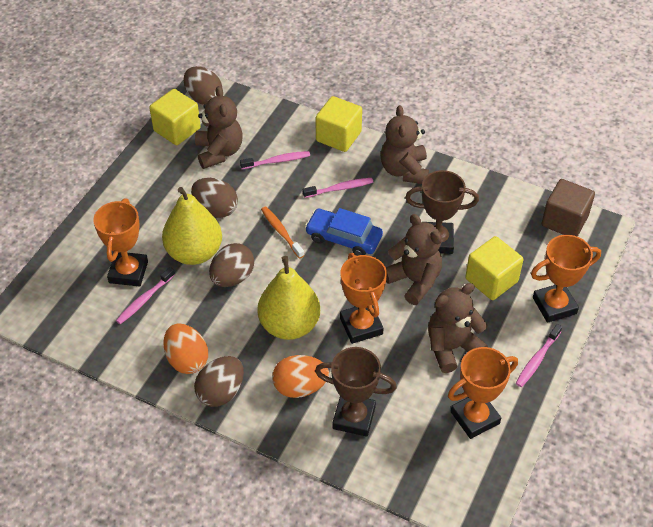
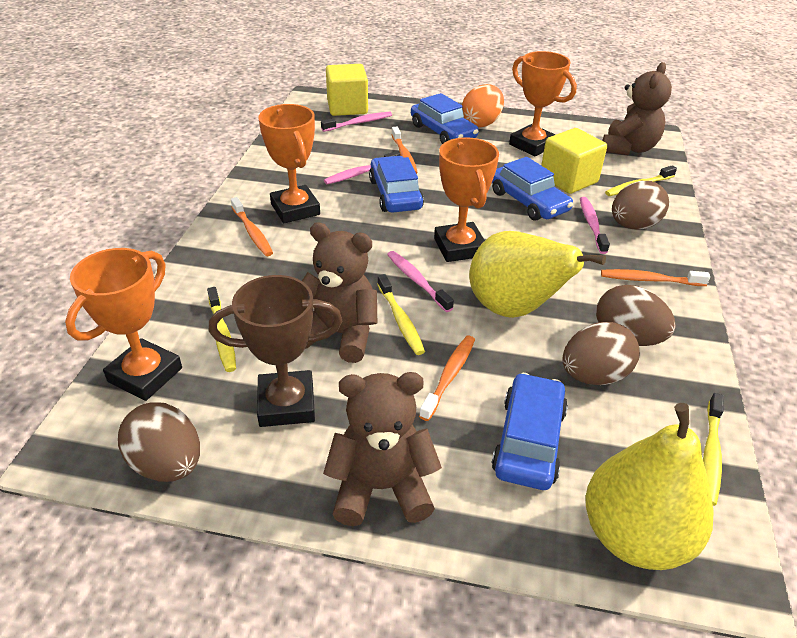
blue car: [305,208,383,256] = 1 -> [369,156,424,213] [411,93,479,144] [491,373,568,490] [492,157,573,220] = 4
brown cube: [542,179,595,237] = 1 -> none = 0
brown teddy bear: [195,86,242,169] [381,105,429,184] [386,214,442,305] [428,283,488,373] = 4 -> [302,222,377,363] [323,372,442,526] [602,62,672,155] = 3
brown trophy: [315,347,397,437] [405,170,479,254] = 2 -> [209,275,342,427] = 1
orange egg: [163,323,208,374] [272,355,329,398] = 2 -> [462,84,504,127] = 1
orange toothbrush: [261,206,304,259] = 1 -> [231,197,273,256] [391,127,418,174] [419,336,475,421] [601,269,710,286] = 4
yellow cube: [149,89,201,145] [316,96,362,152] [465,236,523,300] = 3 -> [326,64,368,116] [541,128,607,194] = 2
yellow toothbrush: none = 0 -> [207,287,236,372] [377,274,425,355] [605,165,677,196] [703,393,724,506] = 4

